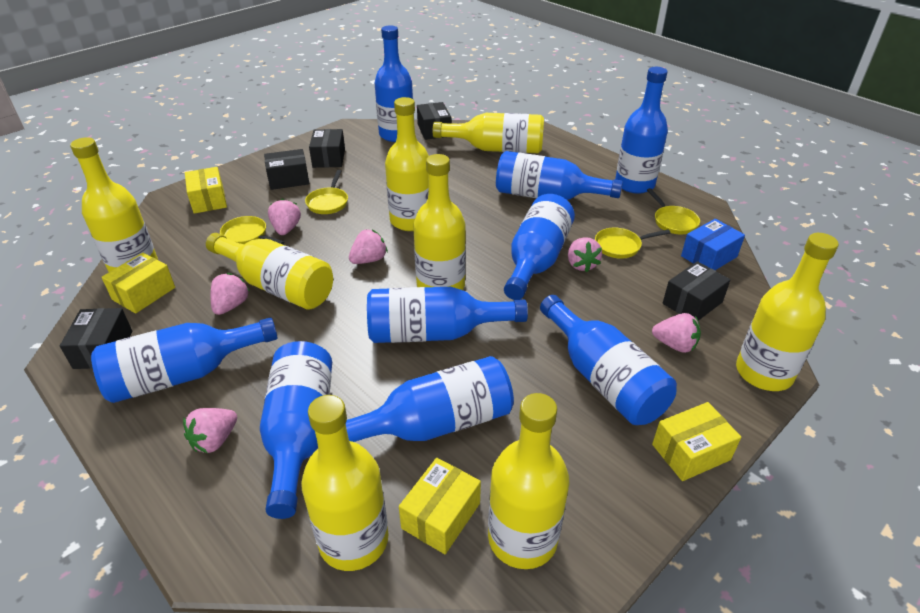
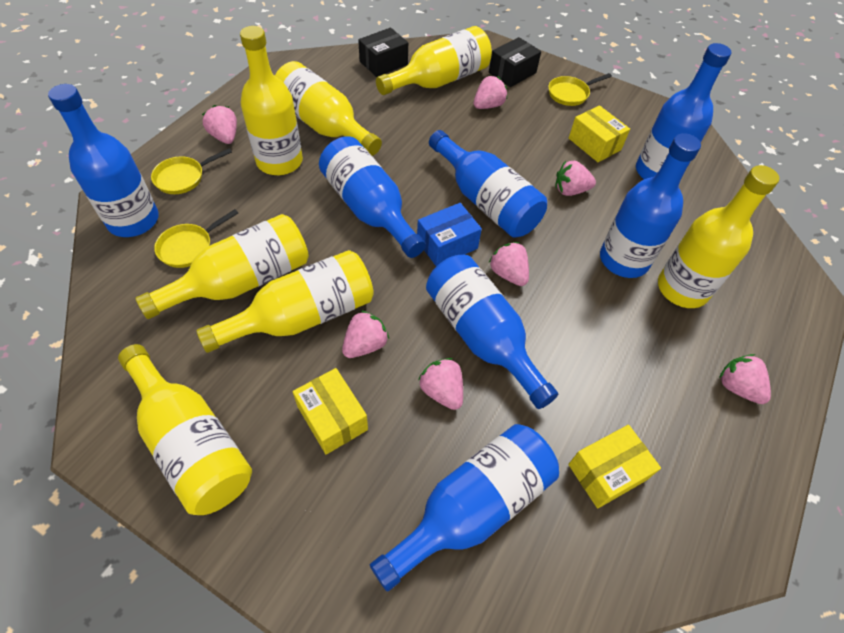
black box: [60,308,132,369] [264,149,309,190] [309,129,345,168] [417,102,451,140] [663,261,731,321] = 5 -> [358,28,408,77] [489,37,541,87] = 2
blue bottle: [91,317,278,403] [260,341,332,519] [345,356,514,442] [367,287,528,343] [375,25,413,142] [496,151,623,200] [504,194,575,300] [540,295,677,425] [615,67,668,194] = 9 -> [48,84,159,237] [319,136,426,258] [370,424,559,592] [426,255,558,409] [429,130,547,238] [600,133,701,278] [636,43,732,179] = 7
pink strawberry: [183,408,237,453] [210,273,250,315] [268,199,301,235] [349,229,388,264] [568,237,602,272] [652,313,701,353] = 6 -> [202,105,237,144] [342,310,389,358] [418,358,463,410] [474,76,507,109] [489,242,529,286] [555,161,596,196] [719,354,771,404] = 7
yellow bottle: [70,137,158,272] [206,233,333,309] [301,395,389,571] [385,97,429,231] [413,154,466,290] [433,113,544,153] [488,393,569,569] [736,233,839,391] = 8 -> [118,344,252,515] [135,214,309,319] [196,250,374,353] [240,26,303,175] [275,61,382,156] [376,26,492,95] [658,165,779,308] = 7
yellow box: [102,253,175,314] [185,167,227,214] [399,458,481,554] [652,402,741,481] = 4 -> [293,368,368,454] [568,425,661,508] [569,105,630,162] = 3
yellow pan: [220,216,284,244] [305,170,348,214] [595,228,671,259] [647,188,700,234] = 4 -> [151,148,232,194] [154,209,238,268] [548,73,612,106] = 3

